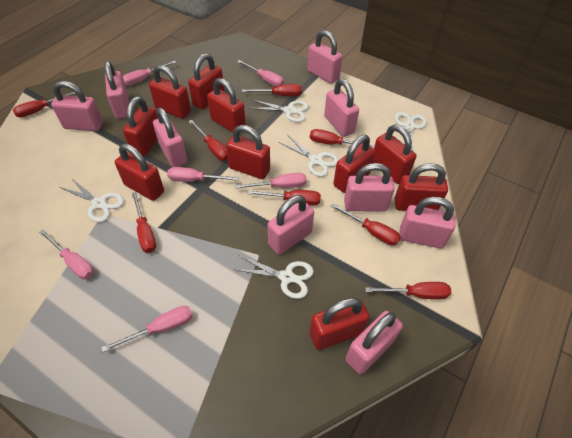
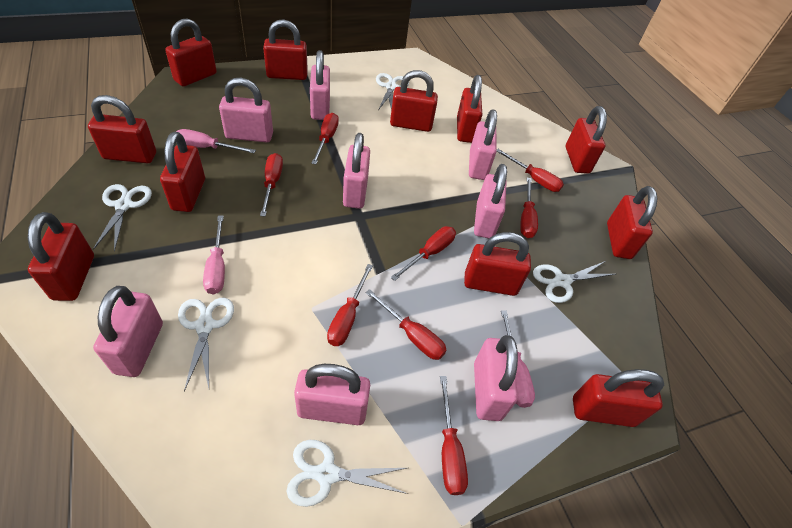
pink padlock: [51,81,103,131] [104,61,129,119] [153,108,188,167] [268,195,314,254] [307,30,343,84] [324,79,359,137] [344,163,395,211] [346,311,403,374] [399,197,456,248] = 9 -> [93,286,163,377] [219,78,273,142] [294,364,370,425] [310,50,330,120] [343,133,370,209] [469,109,497,180] [474,164,507,239] [474,335,518,421] = 8
pink screwdriver: [39,230,94,279] [101,306,193,352] [123,61,177,86] [167,167,239,182] [235,173,307,189] [237,60,284,87] = 6 -> [176,129,256,153] [203,216,225,294] [501,310,535,408] = 3
red padlock: [115,144,164,201] [123,96,158,157] [149,65,191,119] [188,53,224,110] [207,78,246,133] [226,125,270,179] [309,298,370,350] [333,135,376,193] [373,125,416,184] [395,163,448,211] = 10 -> [28,212,94,301] [88,95,156,163] [160,132,205,212] [165,18,217,86] [263,19,308,80] [390,70,438,132] [457,75,482,143] [464,232,531,296] [566,106,607,174] [573,369,664,427] [607,186,657,259] = 11

